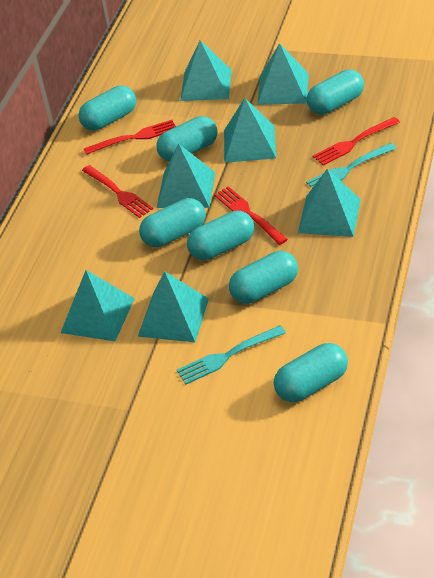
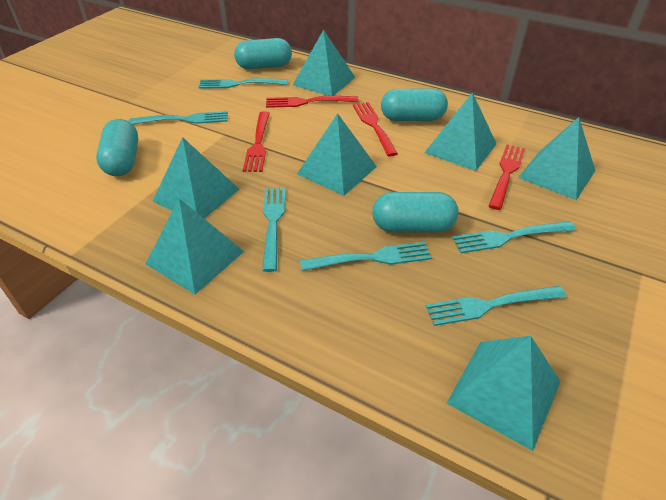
turquoise capsule: [78,86,136,130] [139,198,206,247] [156,116,218,162] [187,210,254,260] [229,251,298,304] [274,343,348,402] [307,70,364,115] = 7 -> [96,119,138,176] [234,38,292,69] [372,192,459,232] [381,88,448,121] = 4
turquoise fork: [177,325,286,384] [306,143,397,188] = 2 -> [128,111,228,125] [199,78,287,89] [262,187,286,272] [300,242,432,271] [426,286,566,326] [452,221,576,253] = 6

